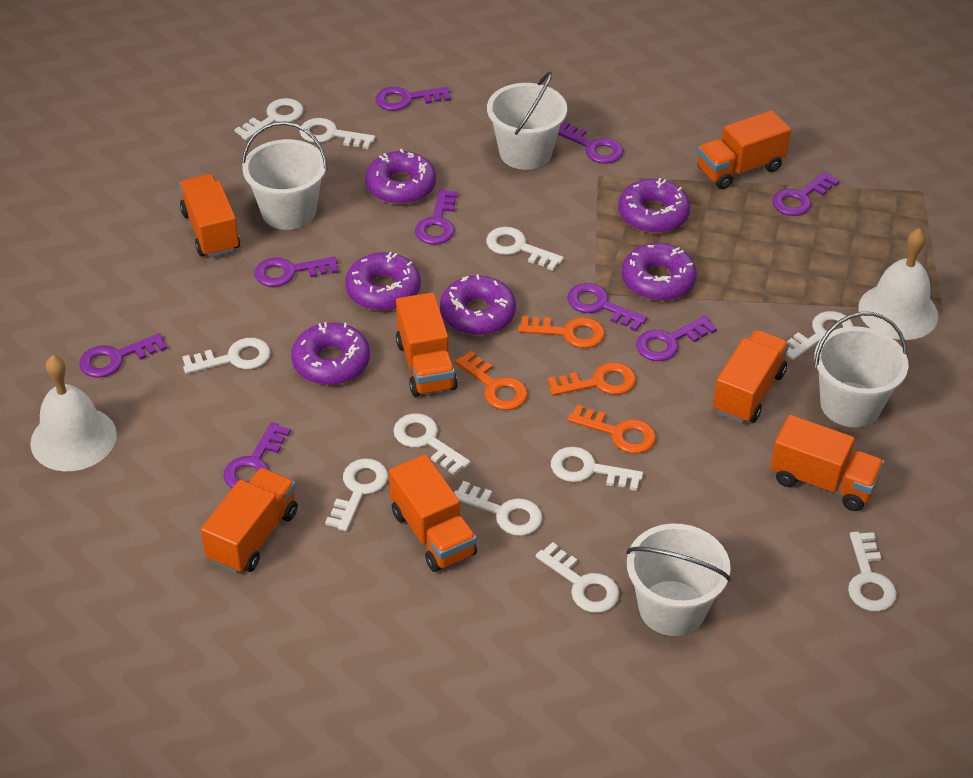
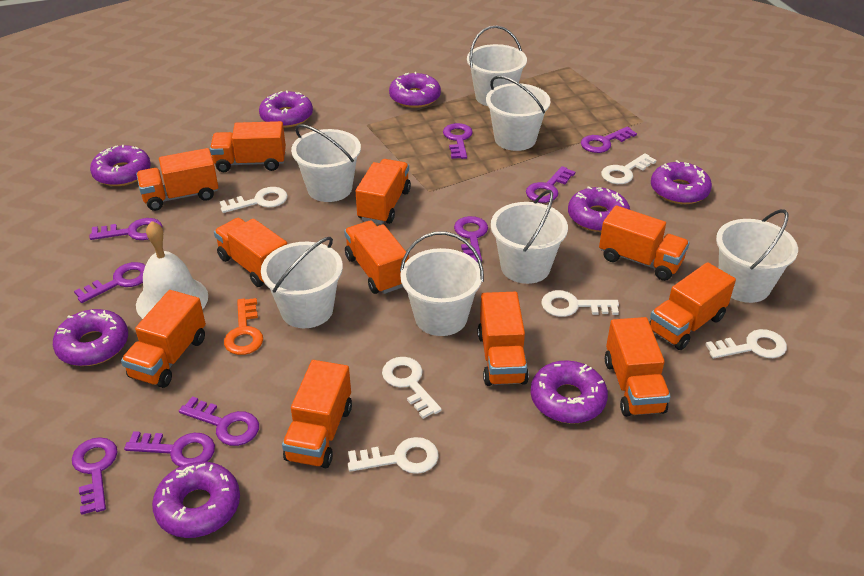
orange key: [455,351,528,410] [518,315,605,348] [548,362,636,396] [568,404,656,454] = 4 -> [224,298,263,355] = 1
orange truck: [179,174,240,257] [201,468,298,573] [389,454,477,572] [396,292,458,397] [697,110,791,189] [713,330,789,423] [770,415,885,511] = 7 -> [121,290,206,388] [136,148,218,211] [210,121,286,172] [214,218,287,287] [282,360,352,468] [344,221,409,294] [356,159,411,224] [477,292,529,386] [599,206,689,281] [605,317,671,417] [649,262,736,350] = 11
purple donut: [291,322,370,385] [345,252,421,311] [365,149,436,205] [440,274,516,335] [618,178,691,234] [622,243,697,301] = 6 -> [53,309,128,366] [90,145,151,186] [152,462,240,538] [259,90,313,128] [389,72,441,108] [530,360,608,424] [568,186,630,232] [651,160,712,204] = 8
white bell: [30,355,117,471] [858,228,938,340] = 2 -> [136,221,208,319] = 1
white bucket: [242,121,328,230] [487,72,567,170] [626,524,731,636] [814,312,909,427] = 4 -> [261,237,343,328] [291,124,361,202] [400,231,484,336] [467,25,527,106] [486,76,550,151] [491,190,568,284] [716,209,798,303] = 7
white key: [182,338,271,374] [234,98,304,140] [299,118,375,149] [325,458,388,531] [393,413,471,475] [454,481,542,536] [486,227,564,271] [536,542,620,613] [551,447,643,491] [786,311,854,360] [848,532,897,612] = 11 -> [220,187,288,213] [348,437,439,474] [382,357,442,419] [541,290,619,317] [601,153,656,184] [705,329,787,359] = 6

